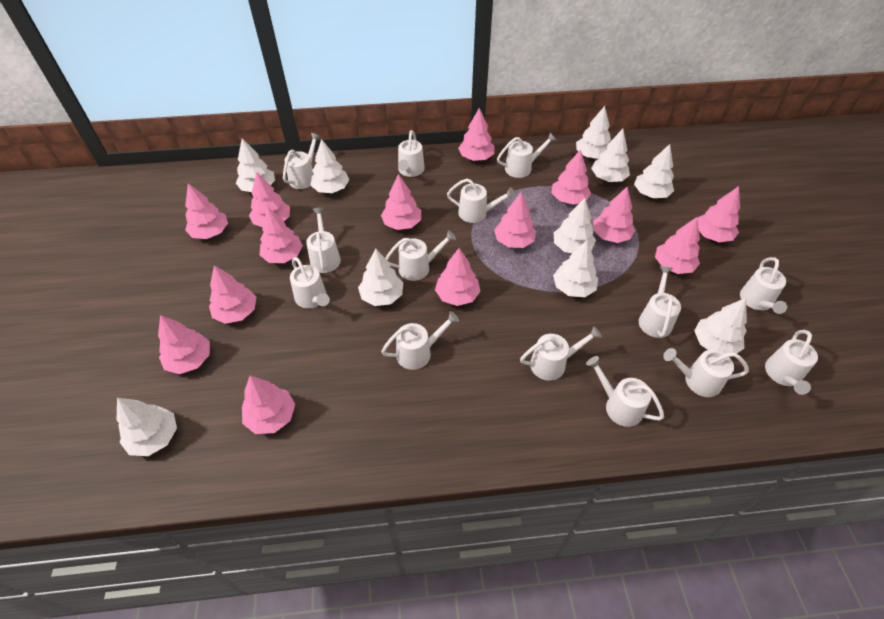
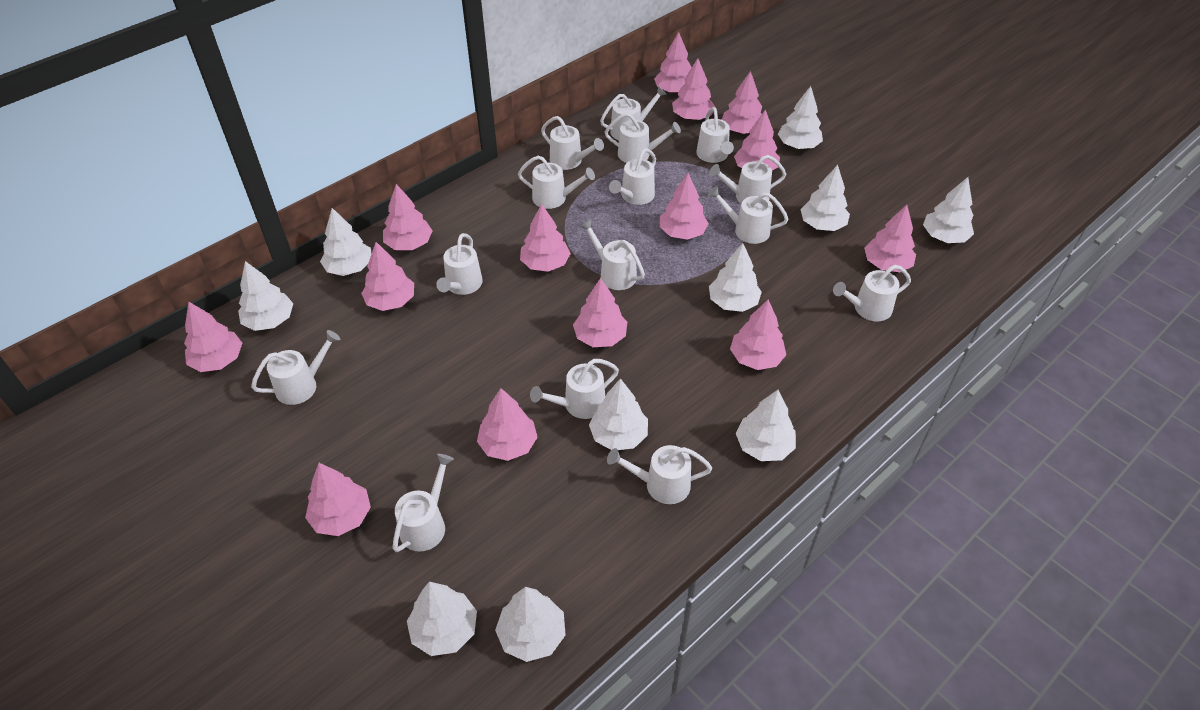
white watering can: [283,133,321,189] [290,257,330,308] [306,208,341,273] [381,311,459,370] [385,230,456,281] [398,130,425,177] [447,179,515,223] [497,133,556,178] [520,326,602,381] [586,356,664,427] [639,266,681,338] [663,348,749,397] [740,257,787,314] [765,330,818,395] = 14 -> [251,330,340,405] [393,454,454,552] [436,233,483,295] [518,156,595,209] [530,359,619,419] [541,116,604,170] [580,220,645,290] [600,86,667,140] [605,113,681,163] [607,445,712,504] [609,148,656,205] [696,107,734,163] [708,186,788,244] [709,155,786,203] [833,265,911,321] = 15

